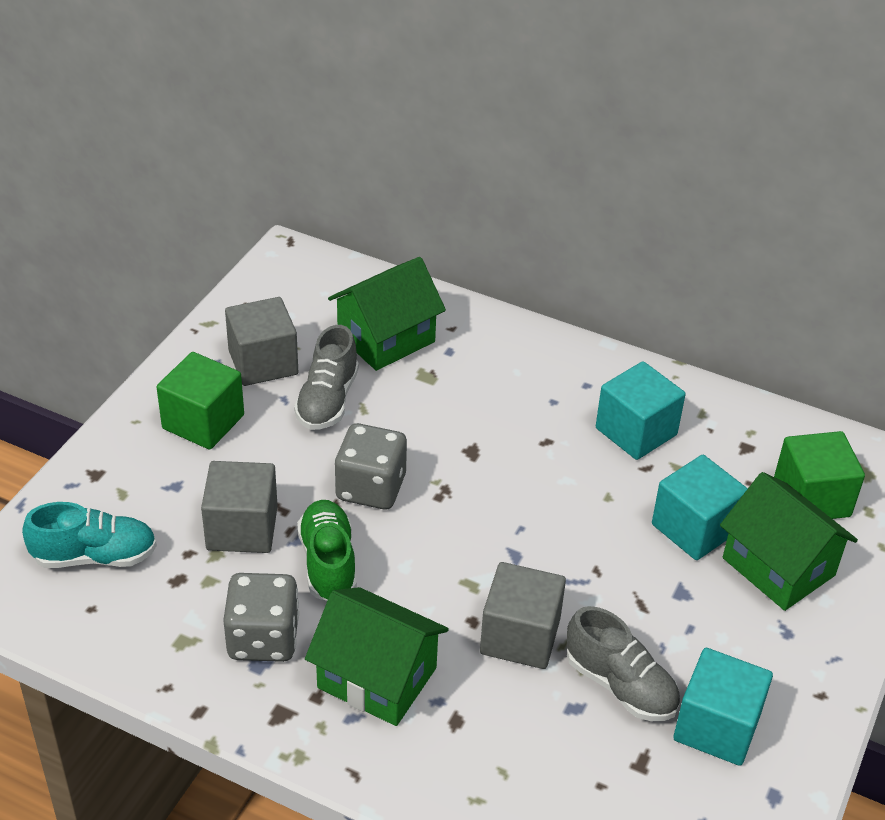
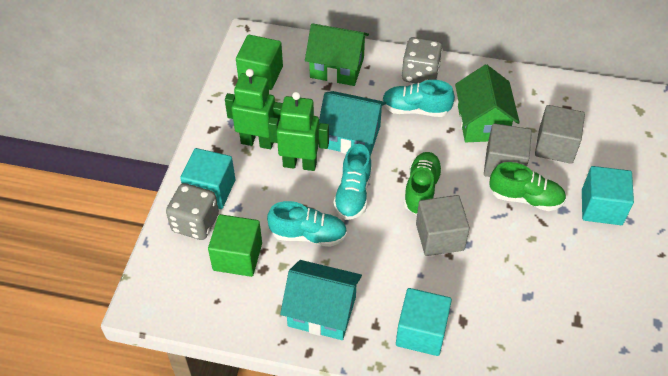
green house: [305,587,449,726] [328,257,446,371] [720,472,858,611] = 3 -> [305,23,369,86] [455,65,520,142] = 2
green robot: none = 0 -> [225,69,283,149] [268,92,329,171] = 2
green shoe: [297,500,357,601] = 1 -> [403,152,443,214] [489,162,566,211] = 2
grey shoe: [294,325,359,430] [567,606,680,721] = 2 -> none = 0
turquoise house: none = 0 -> [280,260,362,340] [319,91,386,156] = 2
turquoise shoe: [22,502,157,568] = 1 -> [267,201,347,247] [333,144,372,220] [382,80,455,117] = 3

